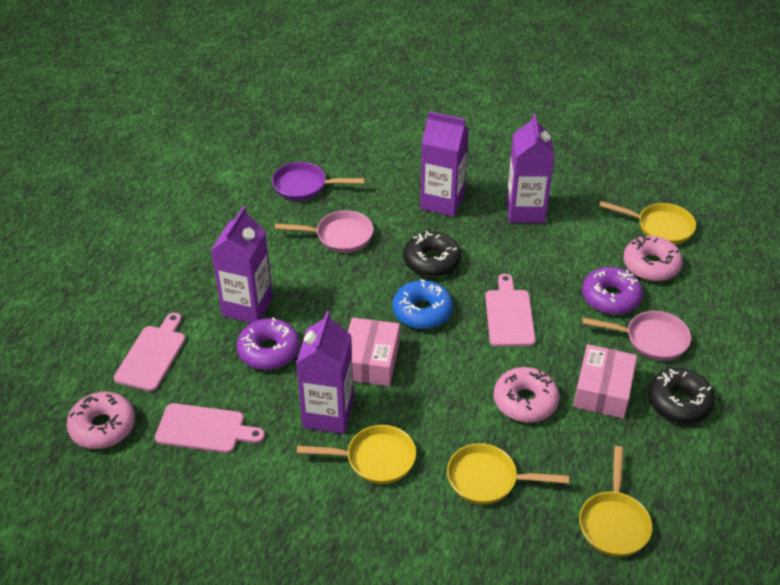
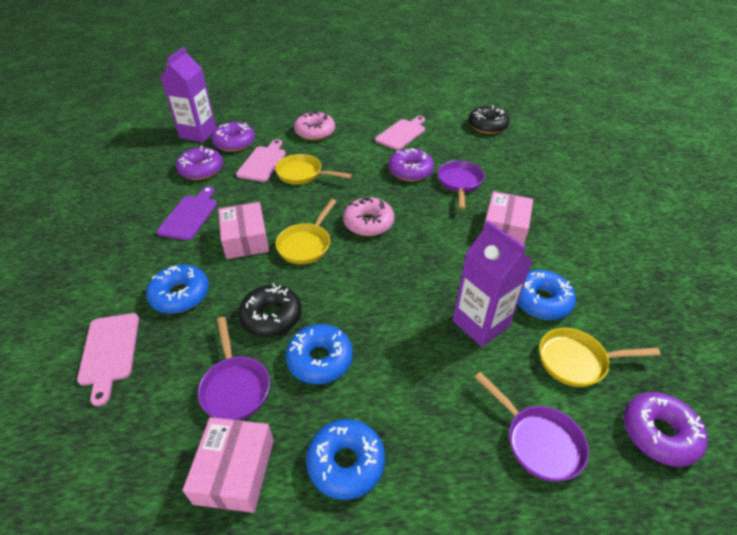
blue donut: [393,279,453,329] = 1 -> [146,265,209,314] [286,324,353,384] [306,419,385,500] [518,270,576,320] = 4
pink box: [348,317,400,386] [573,344,637,419] = 2 -> [183,417,274,513] [218,202,269,259] [484,191,533,245] = 3
pink donut: [67,392,135,449] [494,367,559,422] [623,235,683,281] = 3 -> [294,112,335,140] [343,197,395,236] = 2
pink pan: [275,210,373,253] [582,311,691,361] = 2 -> none = 0
purple carton: [211,206,273,323] [296,311,354,434] [420,111,469,217] [506,113,555,223] = 4 -> [161,47,217,142] [453,221,533,347] = 2
purple cutting board: none = 0 -> [157,186,217,240] = 1
purple donut: [237,317,299,370] [582,267,643,315] = 2 -> [176,146,223,180] [211,122,255,152] [388,148,434,181] [623,392,708,467] = 4
purple pan: [272,162,365,201] = 1 -> [198,317,270,420] [437,161,485,209] [475,372,589,482] = 3
yellow pan: [297,425,416,484] [447,443,569,505] [579,446,652,557] [599,201,696,245] = 4 -> [275,154,352,185] [276,199,337,264] [539,328,661,387] = 3

